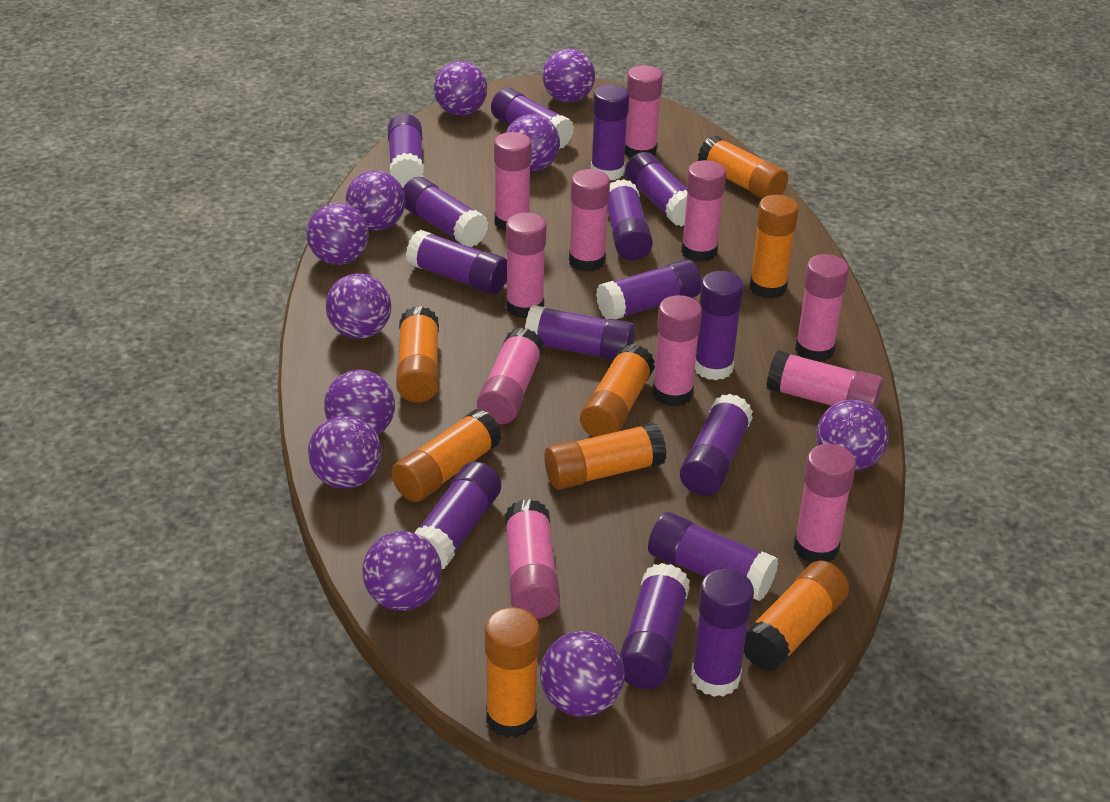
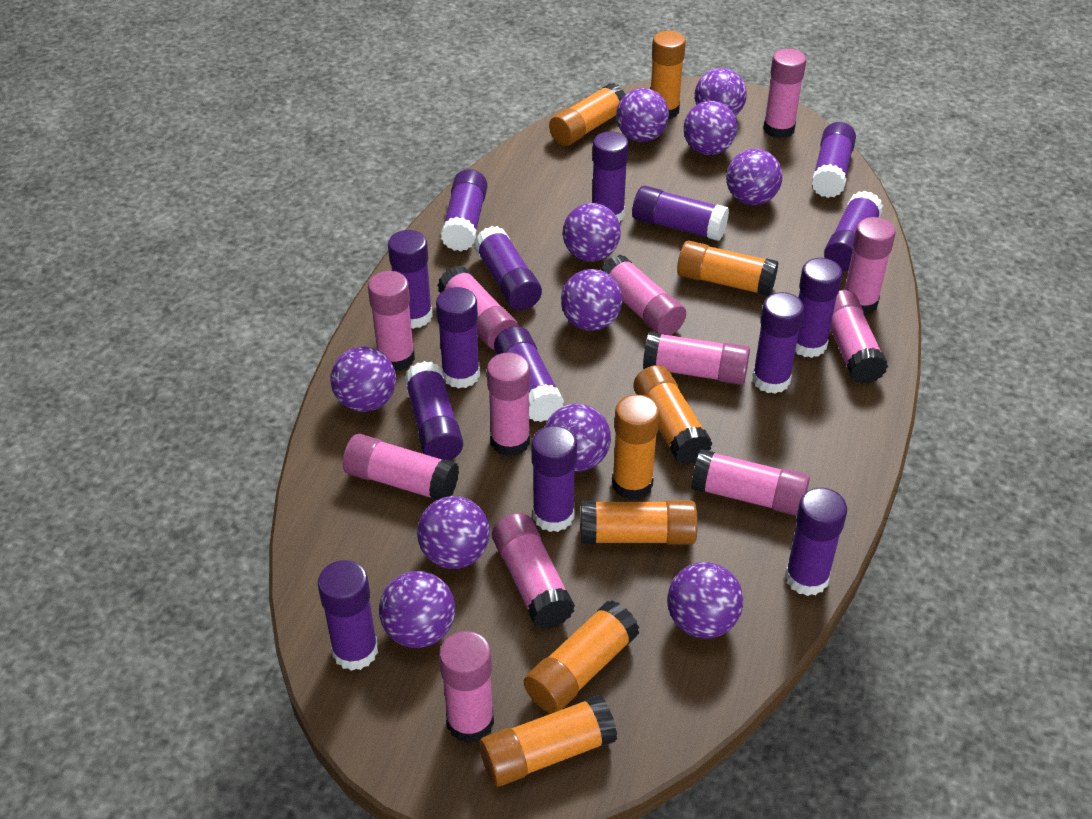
pink glue stick: [477,328,544,424] [494,132,532,231] [504,499,560,619] [506,212,547,319] [569,169,610,272] [625,65,663,158] [653,295,702,407] [681,160,726,262] [767,350,883,409] [794,444,856,563] [795,254,849,362] = 11 -> [343,434,459,500] [368,271,415,371] [437,266,518,350] [439,631,494,743] [487,353,530,456] [492,513,575,629] [601,254,686,335] [643,332,750,385] [691,449,810,516] [763,49,806,138] [830,290,888,384] [844,217,896,315] = 12

